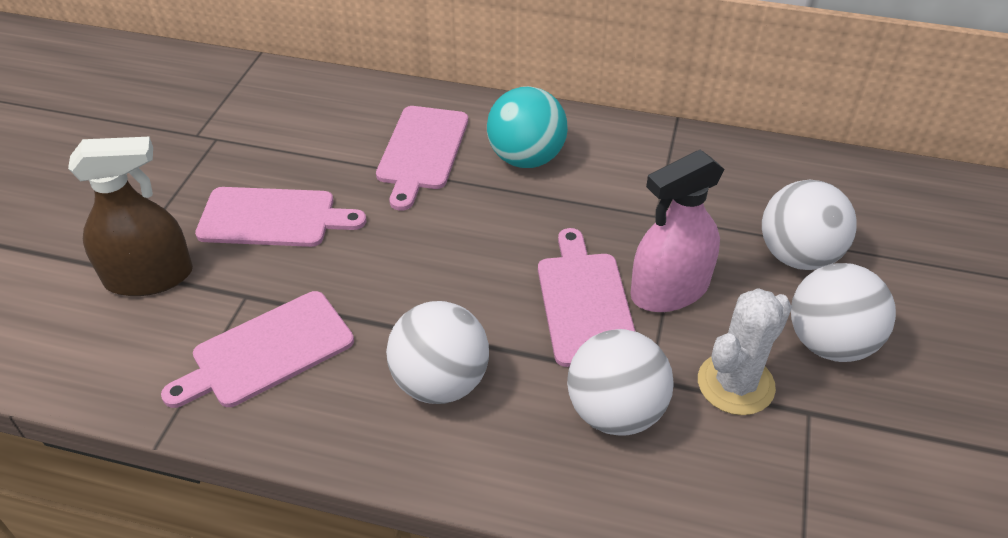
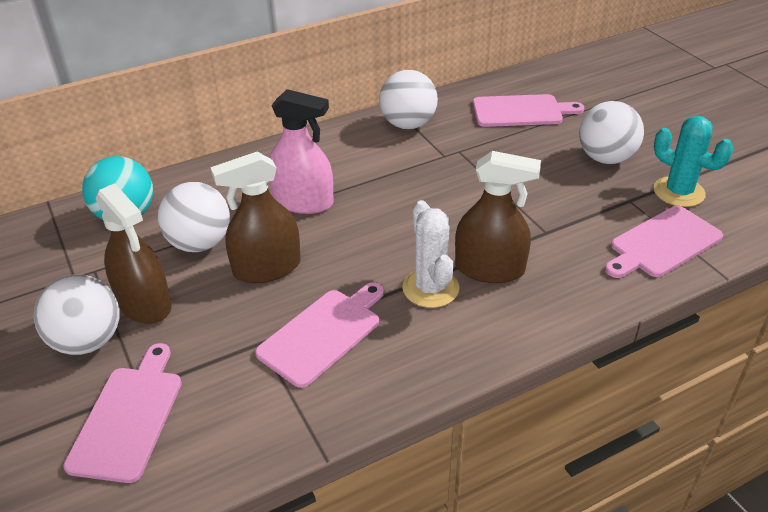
brown spray bottle: [68,137,193,296] = 1 -> [95,183,172,324] [211,152,301,283] [455,151,541,283] = 3
turquoise cactus: none = 0 -> [653,116,734,207] = 1

